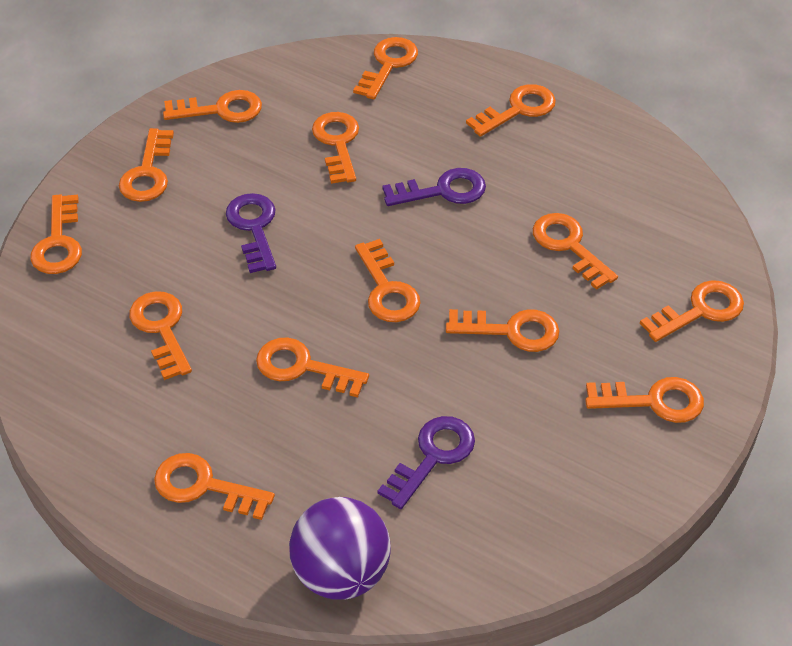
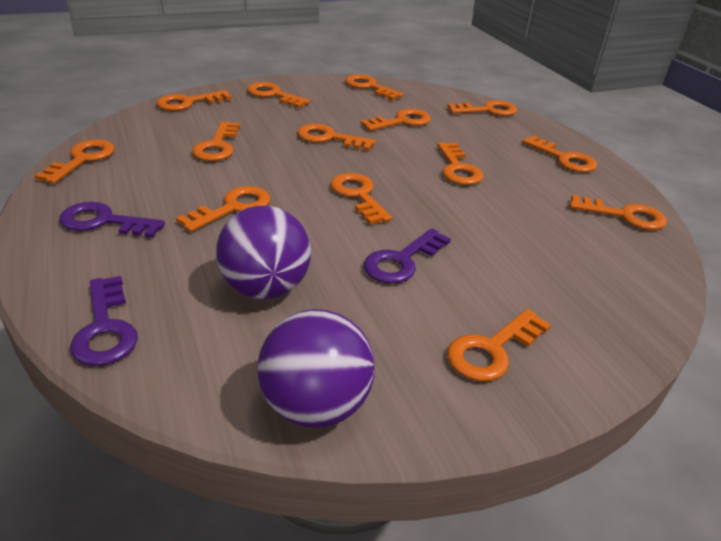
purple ball: [289,497,391,599] = 1 -> [217,206,311,299] [257,309,375,428] = 2

